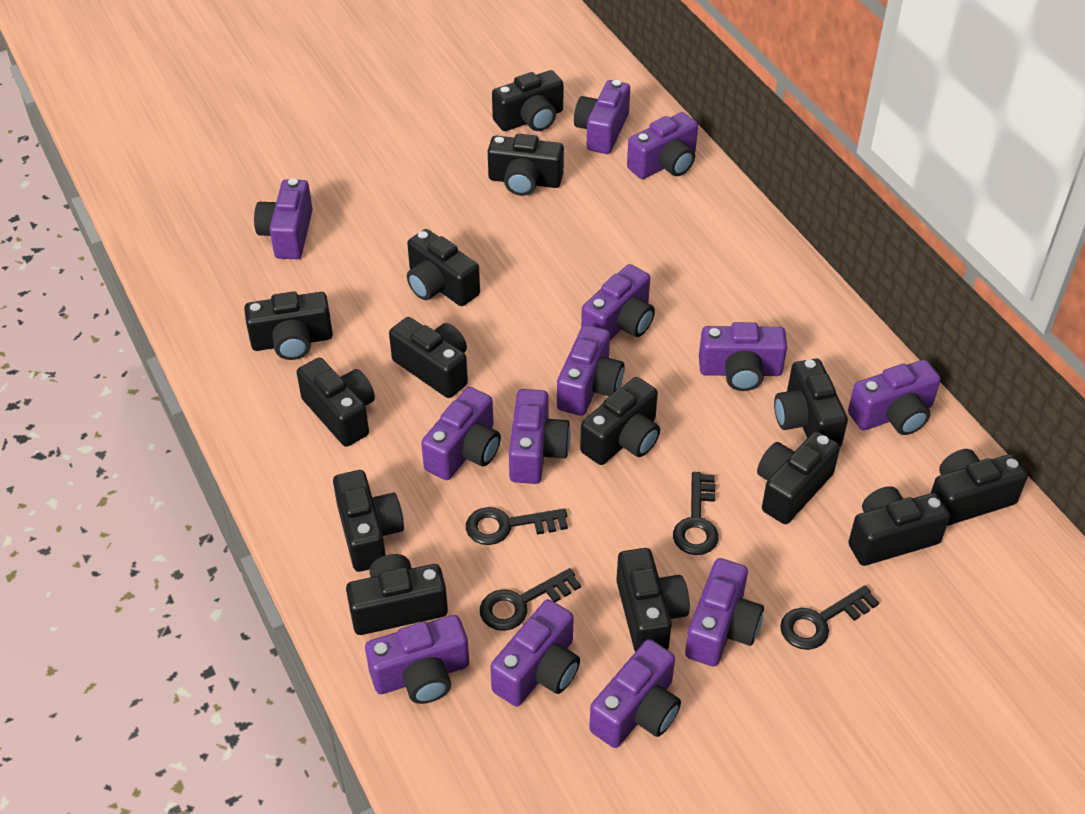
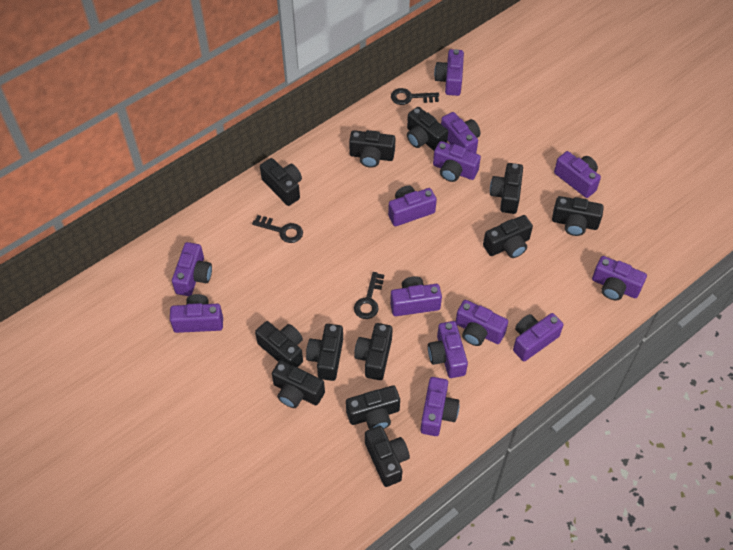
black camera: [244,291,333,360] [296,358,375,447] [333,470,404,572] [346,554,448,635] [389,317,468,398] [407,229,480,306] [488,134,564,196] [492,70,564,131] [580,377,660,465] [616,548,690,652] [757,431,840,524] [774,358,848,447] [848,486,950,566] [931,449,1028,526] = 14 -> [255,321,303,368] [260,158,302,206] [272,360,325,408] [306,324,343,381] [346,386,400,430] [349,130,395,168] [354,323,392,380] [365,426,410,487] [407,107,448,150] [483,215,533,258] [490,163,523,214] [552,196,604,236] = 12
black key: [466,507,568,545] [480,568,581,631] [673,472,719,555] [780,585,879,650] = 4 -> [252,215,303,243] [354,272,384,319] [391,88,439,105] = 3

